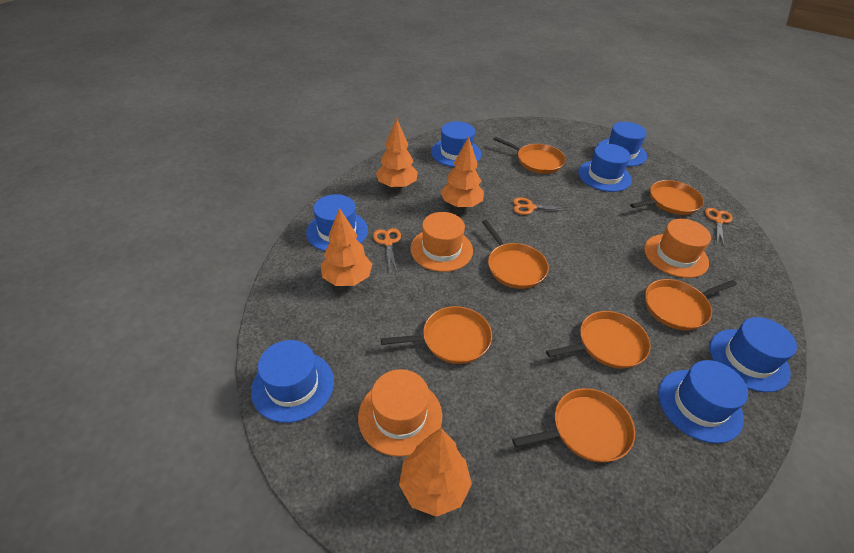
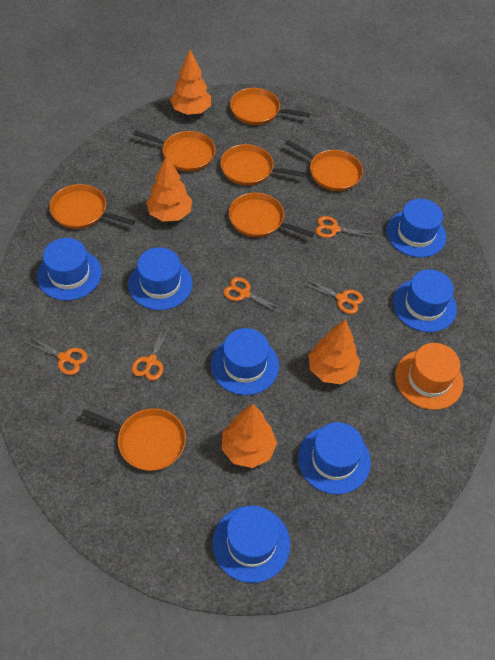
orange hat: [358,369,442,457] [410,212,473,272] [644,219,711,278] = 3 -> [395,343,463,410] = 1
orange scissors: [373,228,401,271] [513,198,568,215] [705,208,733,245] = 3 -> [24,336,88,375] [132,325,171,380] [223,277,283,314] [303,278,363,314] [316,216,375,238] = 5

